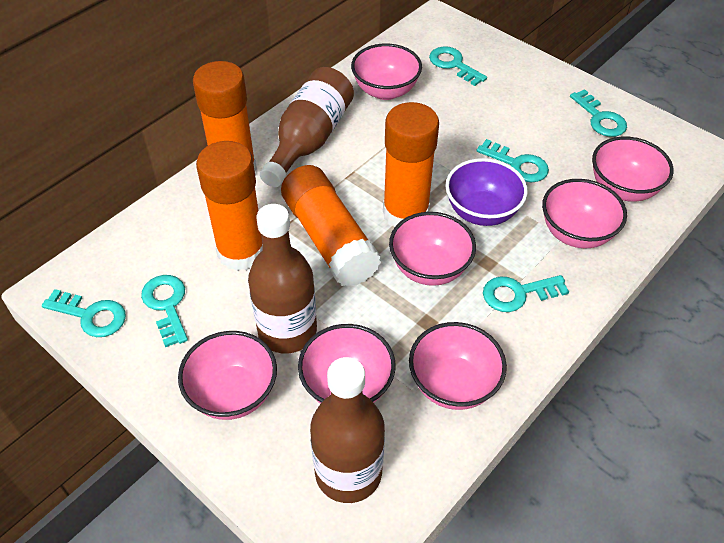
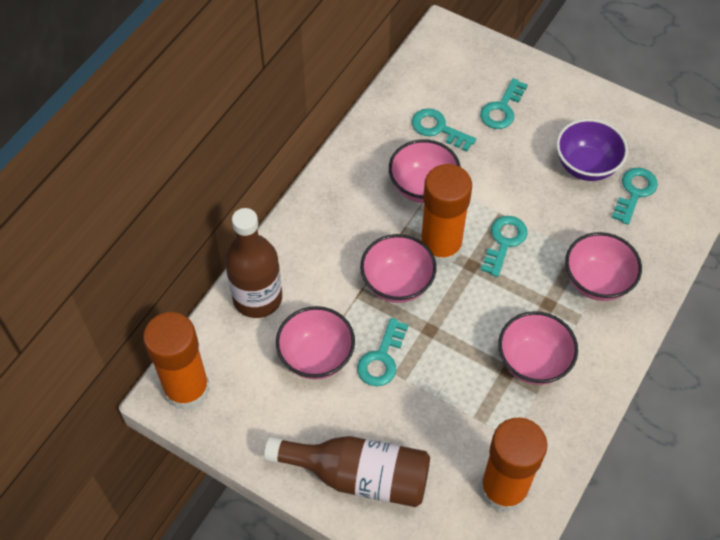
brown bottle: [248,204,317,354] [260,67,354,187] [310,357,385,503] = 3 -> [225,208,282,318] [264,436,430,507] = 2
orange glue stick: [193,61,257,175] [196,141,263,271] [281,165,381,287] [383,102,439,227] = 4 -> [143,312,210,411] [420,164,472,266] [480,417,547,513] = 3
pink bowl: [178,331,277,420] [298,324,396,404] [351,44,422,100] [389,212,476,286] [409,322,507,410] [542,179,627,248] [592,136,674,201] = 7 -> [276,306,355,379] [360,234,437,303] [389,139,461,203] [498,311,578,385] [565,232,642,301] = 5
turquoise key: [42,289,126,337] [141,275,188,347] [429,46,487,86] [476,139,549,182] [483,275,569,312] [570,89,627,137] = 6 -> [357,318,408,386] [412,108,476,152] [480,78,528,129] [481,216,528,277] [612,168,658,225] = 5

